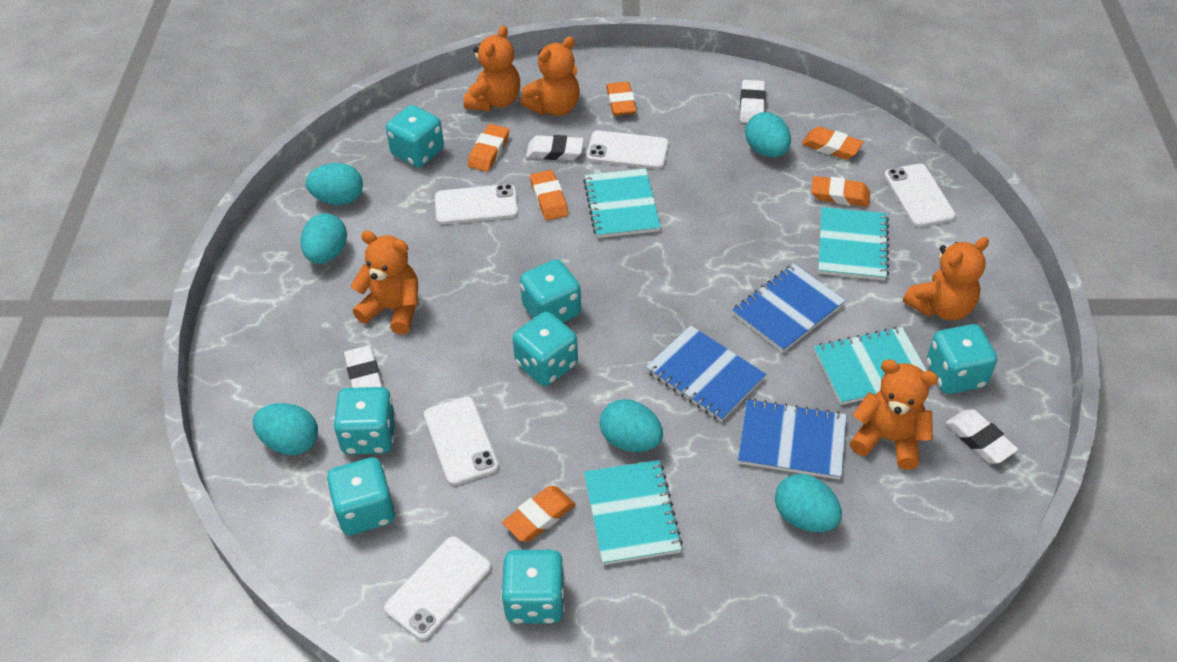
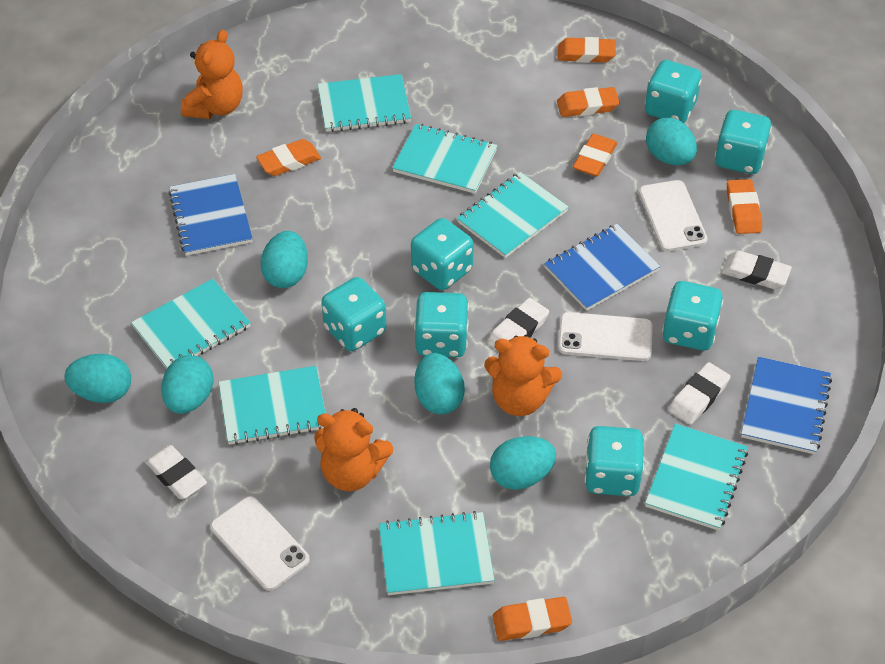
orange teddy bear: [351,231,418,334] [464,25,520,111] [520,37,580,116] [850,359,938,470] [903,237,989,321] = 5 -> [181,30,243,119] [314,408,393,491] [484,335,562,416] = 3
turquoise notebook: [583,168,661,238] [584,460,683,565] [814,327,927,405] [818,207,889,281] = 4 -> [131,279,251,369] [219,366,326,445] [318,74,411,132] [379,511,495,595] [392,124,498,194] [457,172,569,258] [645,423,748,531] = 7
white phone: [384,536,491,640] [424,397,499,485] [435,184,518,224] [587,131,669,169] [884,164,956,227] = 5 -> [210,496,310,591] [558,312,653,361] [639,180,707,251] = 3

